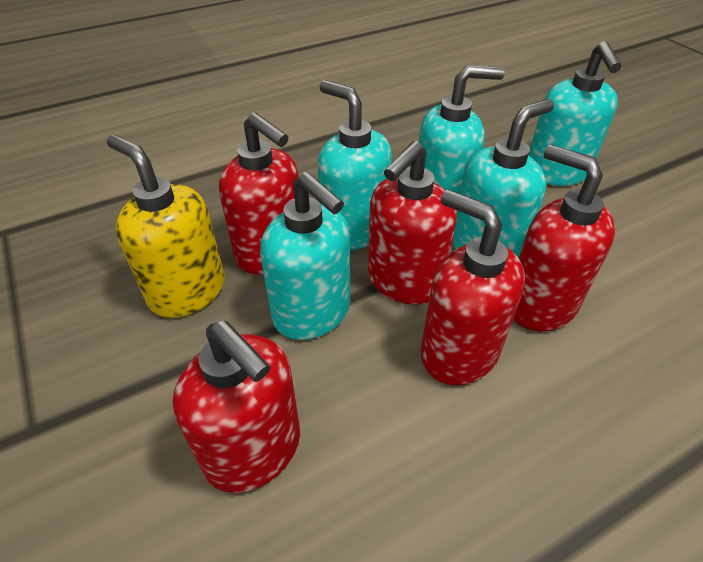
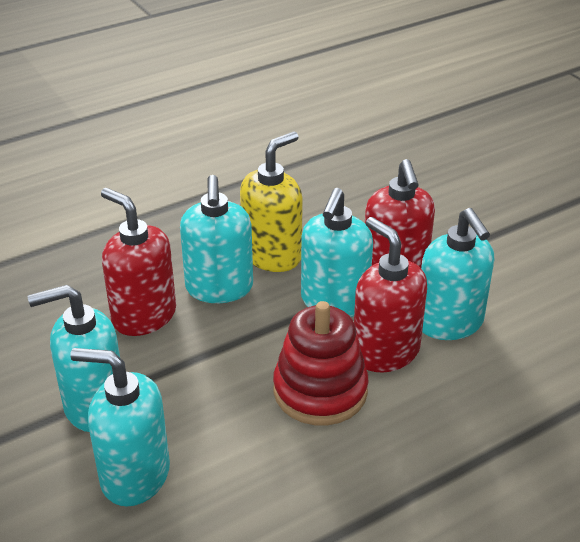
red soap dispenser: [173,320,300,493] [219,113,299,274] [368,141,457,305] [421,189,525,385] [513,144,615,332] = 5 -> [101,188,176,336] [354,217,427,372] [365,159,435,268] = 3
red stacking toy: none = 0 -> [273,301,368,425] = 1

